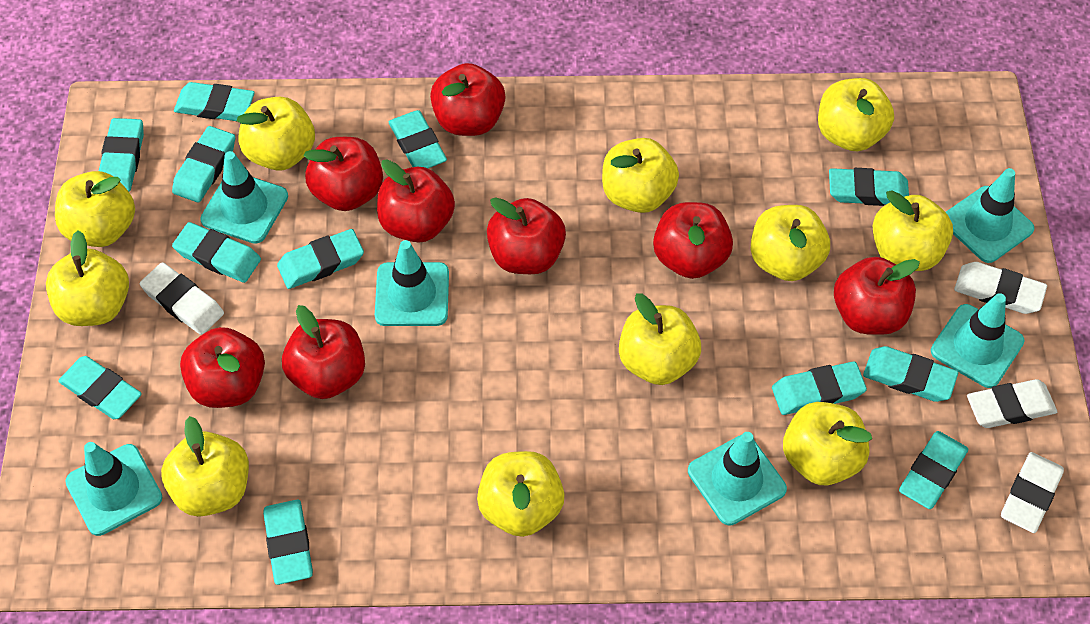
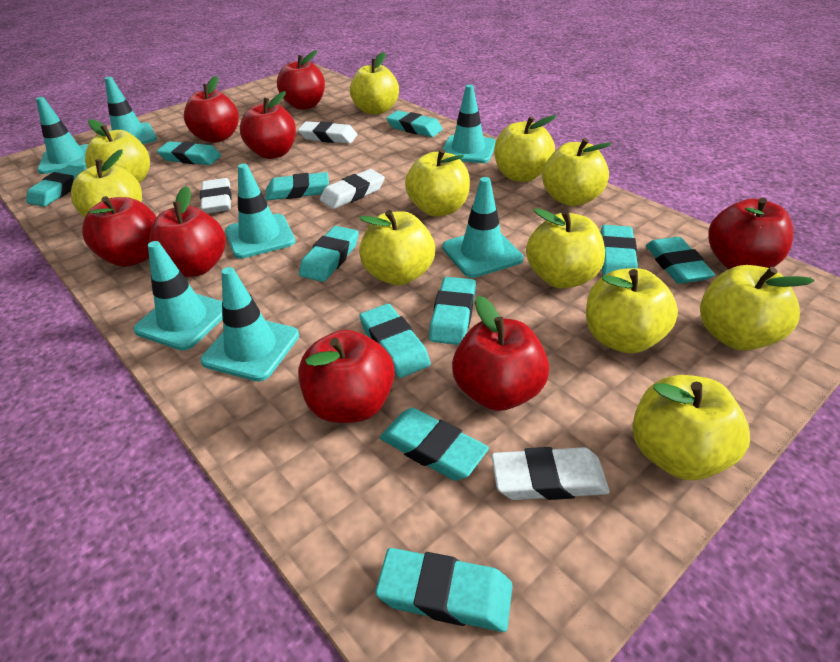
turquoise eraser: [58,356,142,419] [99,118,144,192] [172,126,235,203] [172,222,261,283] [174,82,255,121] [263,500,313,585] [277,229,364,289] [389,110,447,169] [772,362,867,415] [829,168,909,206] [863,346,958,402] [899,431,968,509] = 12 -> [26,165,86,207] [157,141,221,165] [266,172,329,200] [299,226,359,282] [359,304,431,378] [375,548,513,632] [380,408,489,481] [386,110,443,137] [429,277,476,345] [601,225,638,276] [646,237,715,284] = 11
turquoise traffic cone: [65,442,162,536] [200,151,288,244] [375,240,449,326] [688,432,787,525] [931,293,1025,388] [946,168,1034,263] = 6 -> [36,97,88,174] [105,77,157,144] [133,241,222,351] [200,267,299,381] [225,164,295,259] [442,85,496,163] [442,177,524,278] = 7

